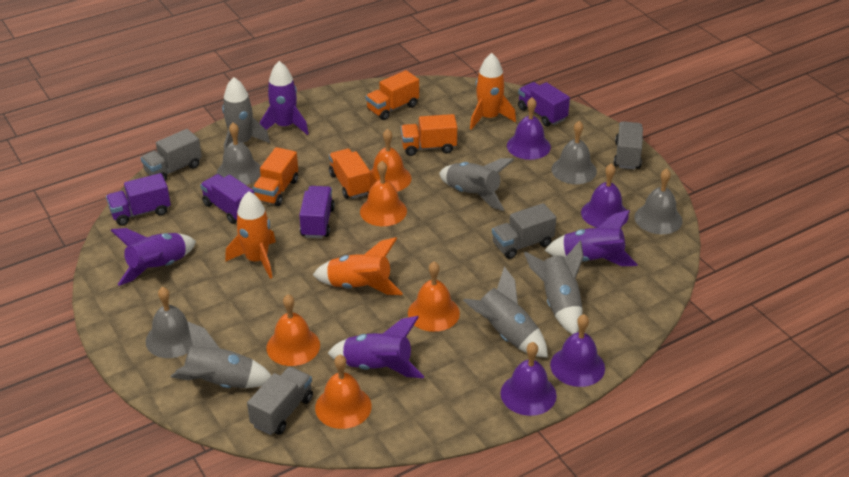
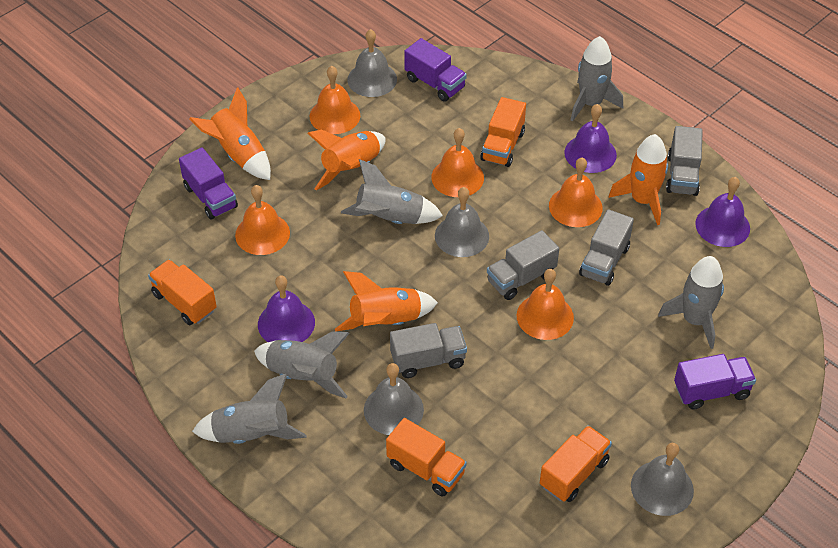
orange rocket: [225,191,276,279] [313,237,403,295] [470,53,516,130] = 3 -> [189,87,271,180] [308,130,385,190] [335,271,438,332] [608,134,668,225] = 4
purple bell: [501,342,557,416] [507,97,551,160] [550,314,605,387] [581,164,629,228] = 4 -> [258,275,315,342] [564,104,617,173] [695,177,750,247] = 3
purple rocket: [111,228,196,286] [260,61,309,135] [328,316,424,378] [544,210,638,266] = 4 -> none = 0
purple truck: [106,173,171,226] [200,174,254,224] [299,186,335,238] [518,82,570,126] = 4 -> [179,147,238,220] [404,38,467,102] [674,354,756,410] = 3

